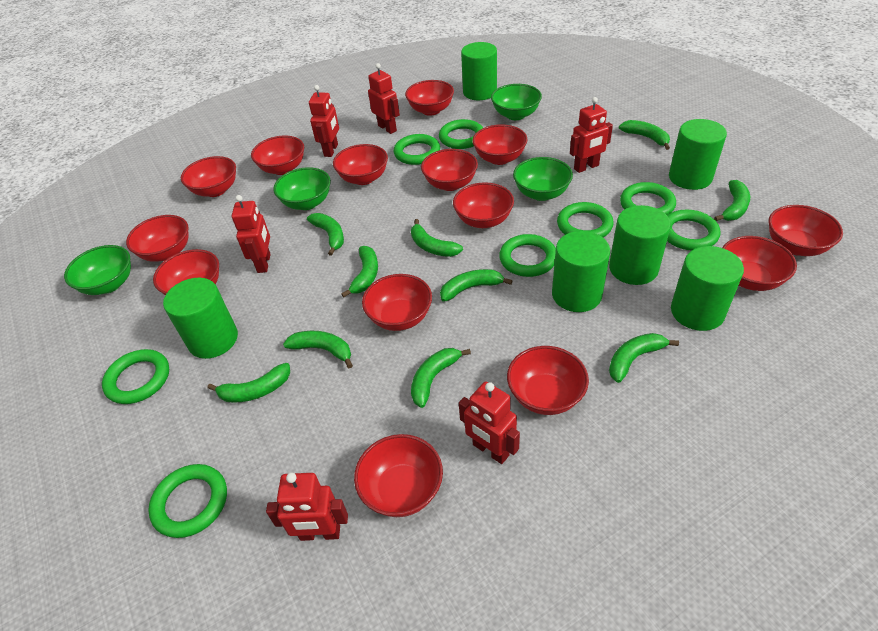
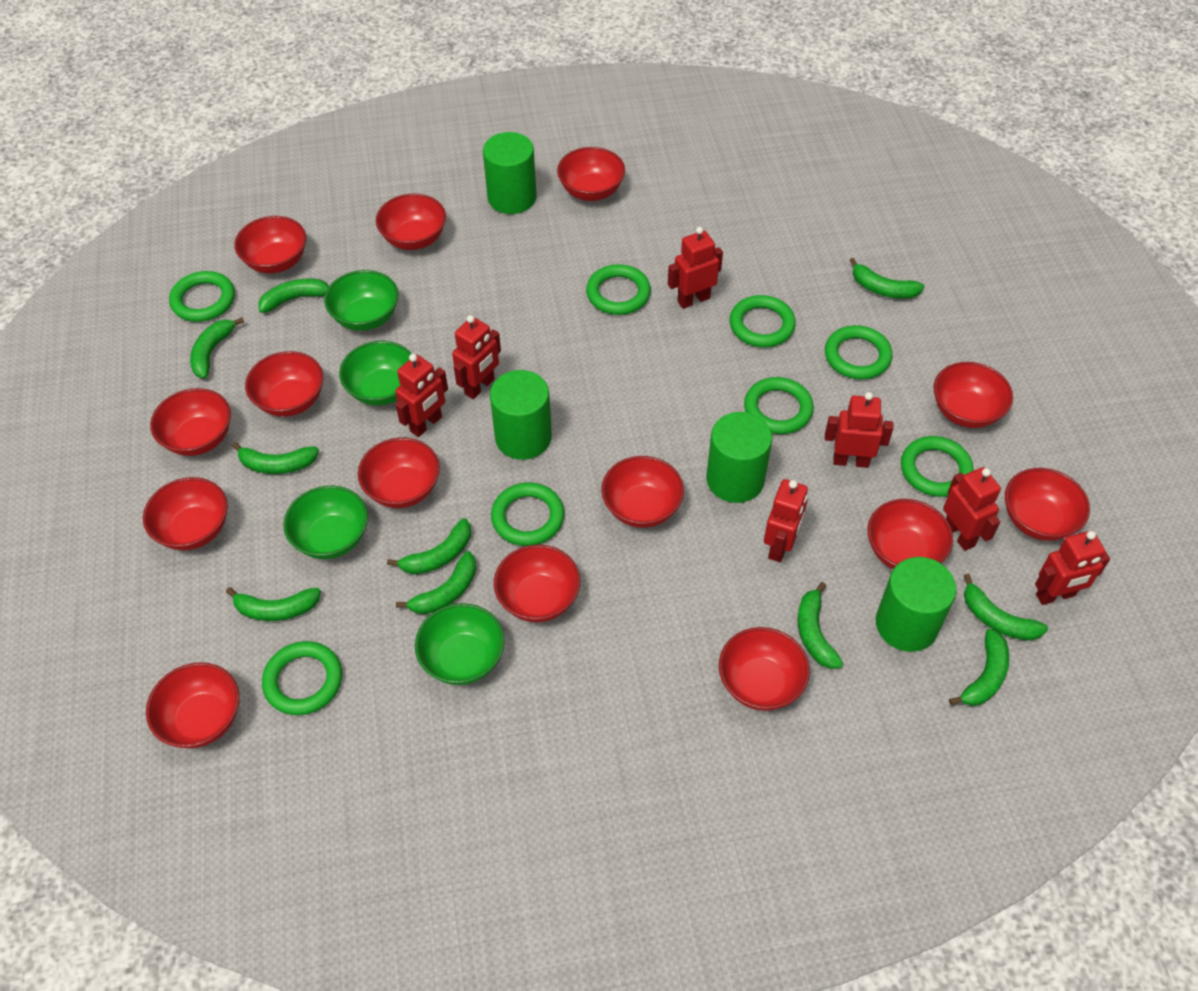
green cylinder: [163,278,238,359] [461,42,497,100] [552,231,610,312] [609,205,671,285] [669,119,727,190] [671,246,744,331] = 6 -> [483,132,537,214] [490,370,552,460] [707,412,772,503] [876,557,956,652] = 4
red robot: [232,195,271,273] [266,473,348,541] [309,85,339,157] [368,63,400,134] [459,382,520,464] [570,97,613,173] = 6 -> [395,354,448,437] [452,315,501,399] [668,227,723,309] [764,479,808,562] [825,392,894,468] [943,467,1001,551] [1035,531,1110,605] = 7

